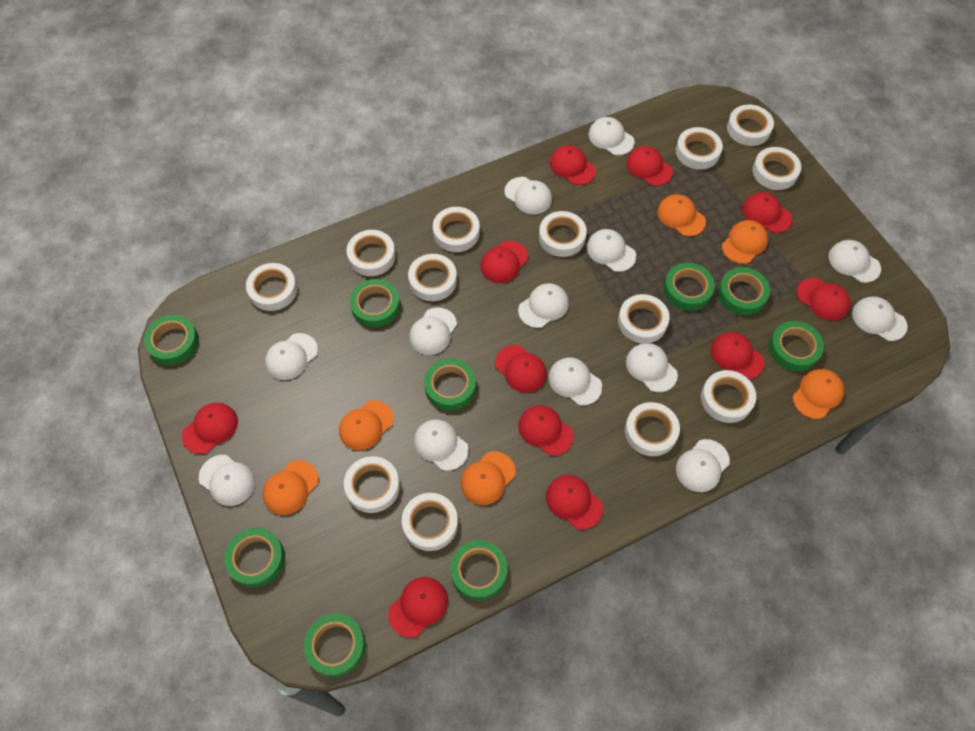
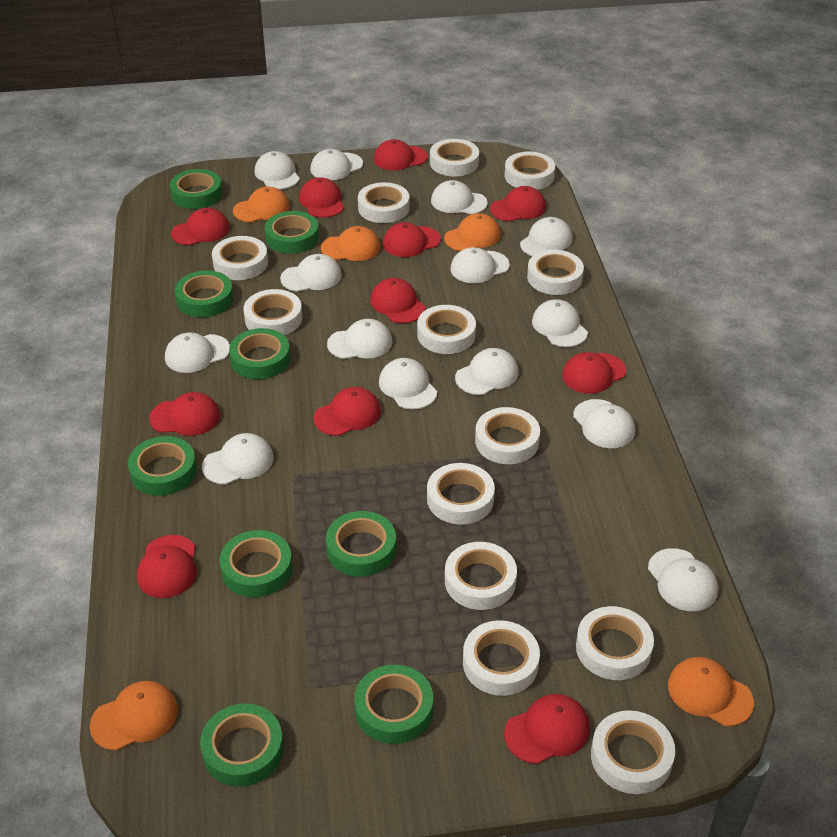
orange cap: [263,460,319,515] [339,400,394,451] [461,451,516,505] [657,194,706,236] [722,220,768,264] [793,369,844,419] = 6 -> [89,681,178,751] [233,187,290,222] [321,226,381,261] [444,213,501,251] [668,657,754,726] = 5
white cap: [199,455,255,506] [265,333,318,380] [409,307,457,355] [414,419,469,471] [505,177,552,214] [518,283,569,328] [548,357,602,405] [587,229,636,272] [588,117,634,155] [626,343,678,392] [676,439,730,492] [829,240,881,283] [852,296,907,341] = 13 -> [165,332,230,373] [202,433,274,485] [254,151,300,189] [280,254,342,292] [310,149,363,180] [327,319,393,359] [379,358,437,409] [431,180,488,214] [450,247,510,283] [455,348,519,395] [520,217,573,256] [532,299,588,347] [573,399,635,448] [648,548,718,611] = 14

